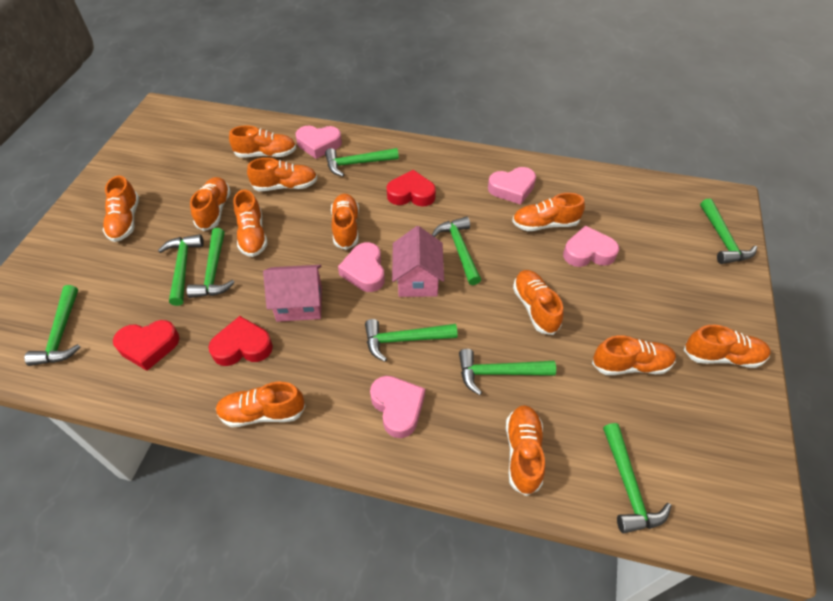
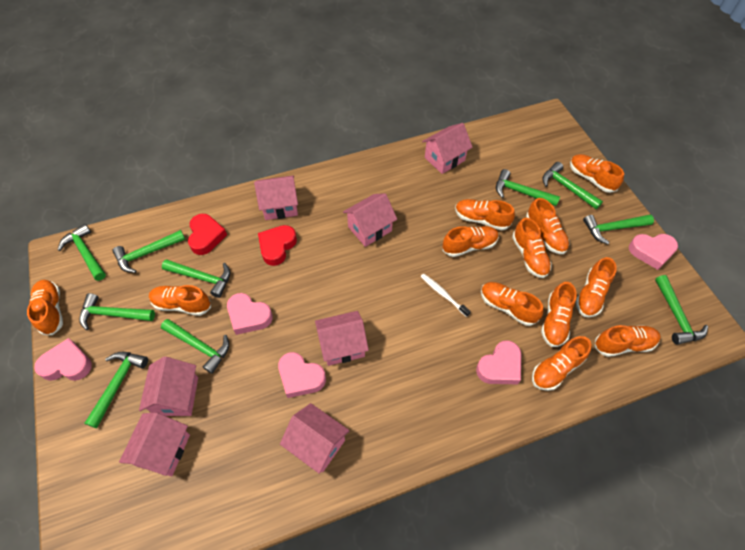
green hammer: [24,285,80,366] [158,234,204,306] [187,228,235,298] [325,148,399,177] [365,319,457,362] [432,216,481,285] [459,349,556,395] [603,423,671,534] [700,198,757,264] = 9 -> [58,224,106,281] [79,293,155,330] [84,352,148,428] [112,230,185,273] [161,319,229,374] [162,259,230,298] [496,169,560,206] [542,162,603,209] [583,215,654,244] [655,275,708,345] = 10
pink house: [263,265,322,322] [392,226,444,297] = 2 -> [119,412,190,476] [139,356,198,416] [254,175,298,220] [280,403,350,474] [315,311,369,366] [343,193,397,247] [422,123,473,174] = 7
red heart: [113,320,180,371] [209,316,273,366] [387,170,436,207] = 3 -> [188,214,227,255] [258,225,297,266] = 2
white toothbrush: none = 0 -> [420,273,471,317] = 1

